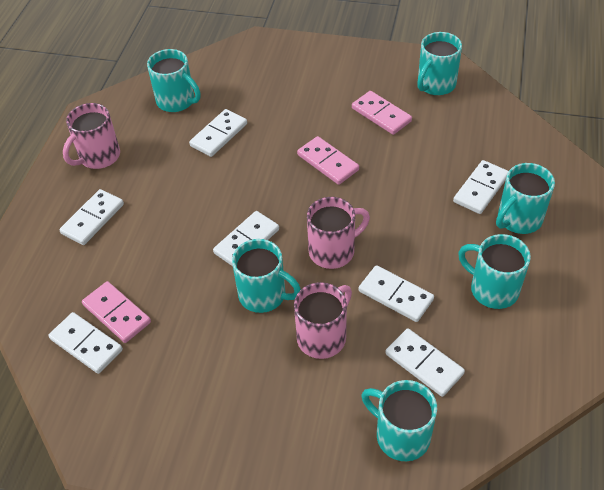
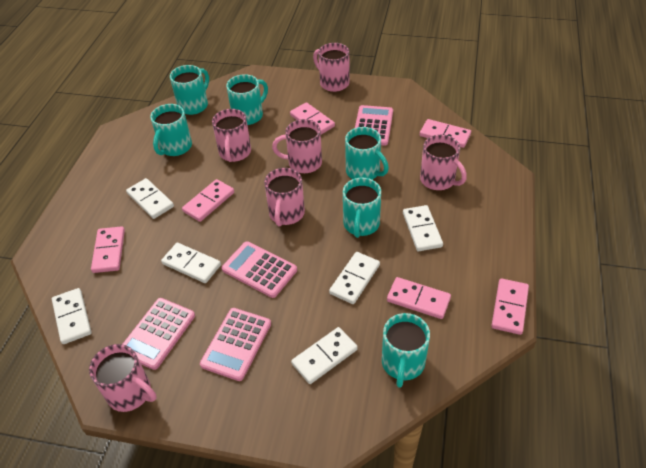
pink calculator: none = 0 -> [123,298,195,370] [200,308,271,381] [222,241,297,298] [355,105,393,146] = 4
pink domino: [82,281,151,343] [297,136,359,185] [352,91,412,135] = 3 -> [91,226,125,273] [182,179,234,222] [290,102,335,134] [387,277,451,319] [420,119,471,148] [491,278,529,335] = 6
pink mug: [63,103,120,169] [294,282,352,359] [307,197,370,269] = 3 -> [89,344,157,412] [212,109,251,162] [264,168,305,226] [272,119,322,173] [313,43,350,92] [420,135,467,190] = 6
white domino: [48,312,123,374] [59,189,124,245] [189,109,247,157] [213,211,279,266] [359,265,434,322] [385,328,465,397] [453,160,509,214] = 7 -> [52,288,92,344] [126,178,174,219] [161,243,221,283] [291,327,358,384] [329,252,380,304] [403,205,443,251] = 6

